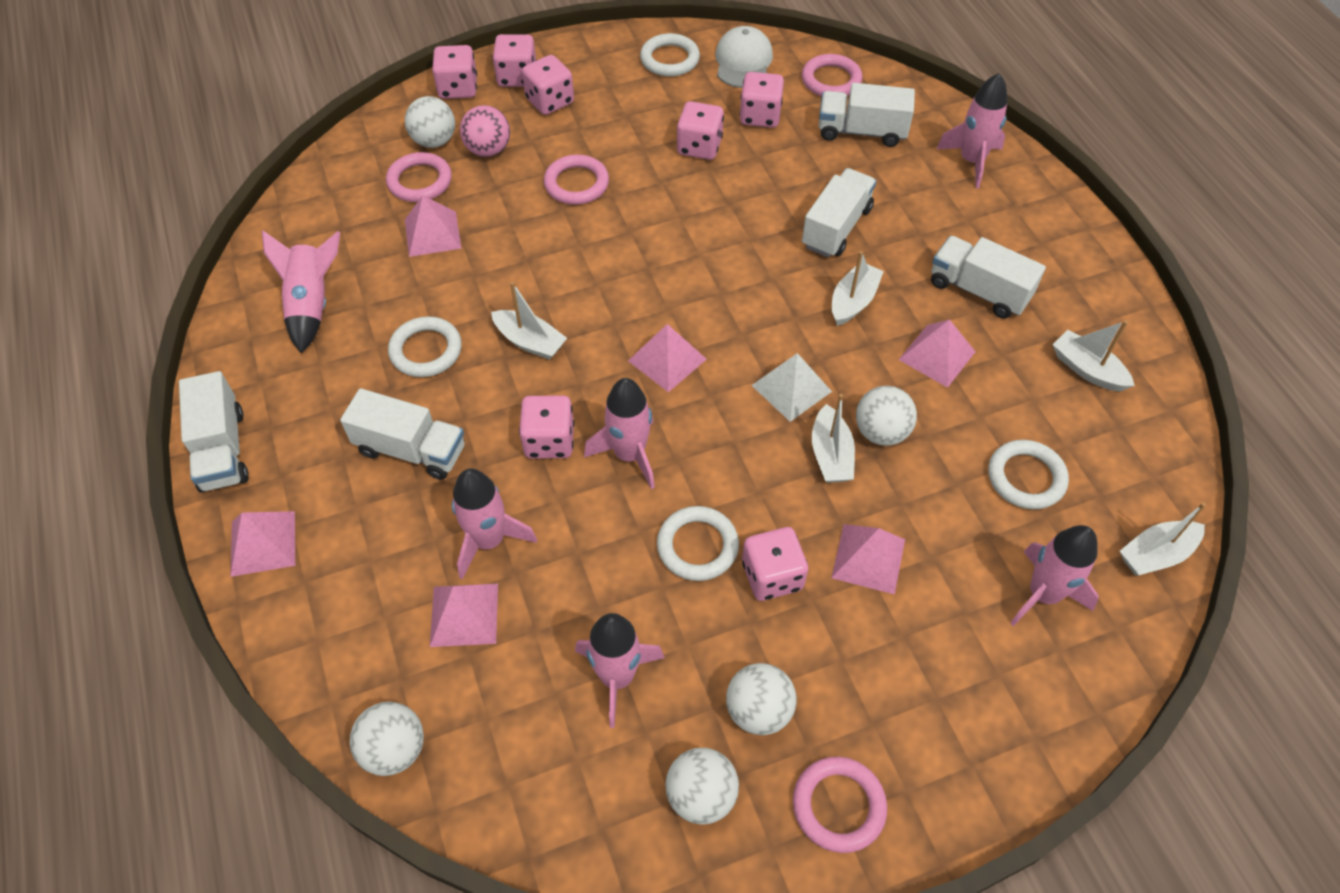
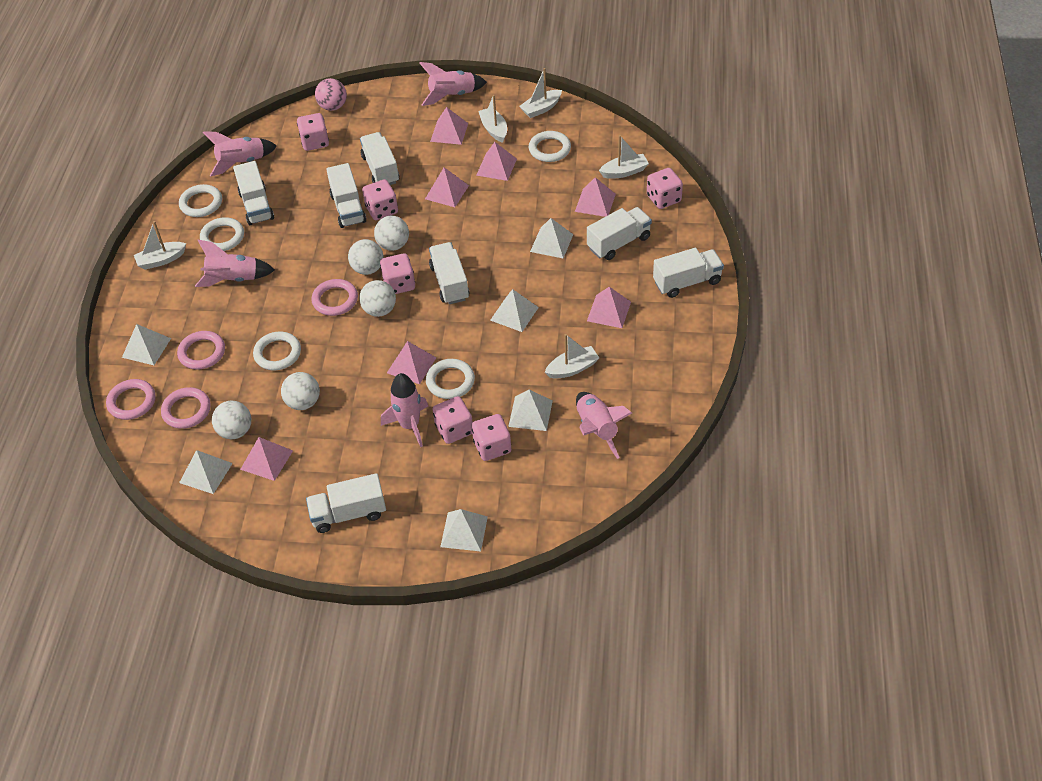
pink dice: [432,45,477,99] [493,34,537,87] [519,395,574,459] [522,55,574,115] [677,101,724,160] [739,72,784,128] [742,527,808,601] = 7 -> [297,113,329,151] [362,179,398,220] [380,253,415,294] [432,396,473,444] [472,414,511,461] [647,168,683,209] = 6
pink pyramid: [230,511,295,577] [405,196,462,257] [430,584,498,647] [628,324,707,392] [831,524,905,594] [899,320,975,388] = 6 -> [240,437,293,481] [387,341,437,384] [425,167,469,207] [430,107,468,145] [476,142,517,181] [575,177,616,217] [587,287,631,328] = 7
pink rocket: [262,231,340,354] [452,469,537,579] [575,613,665,728] [584,378,655,489] [937,73,1008,188] [1010,525,1099,626] = 6 -> [195,240,275,287] [203,132,277,177] [381,373,428,447] [419,62,487,106] [576,392,632,459] = 5
white cap: [715,26,773,88] = 1 -> none = 0
white pyramid: [751,353,832,422] = 1 -> [122,324,171,365] [179,450,233,494] [440,509,488,551] [490,289,539,332] [508,390,553,431] [530,218,573,258] = 6
white ring: [388,316,462,377] [640,33,700,77] [657,506,739,581] [988,440,1069,509] = 4 -> [179,184,222,217] [200,217,244,251] [253,332,301,370] [426,359,475,399] [529,131,571,162] = 5
white truck: [179,371,249,493] [340,388,465,480] [802,168,877,257] [819,83,915,147] [931,236,1046,319] = 5 -> [233,161,274,225] [306,473,386,533] [326,163,366,228] [360,132,399,185] [429,242,470,304] [587,207,652,260] [653,248,724,298] = 7

